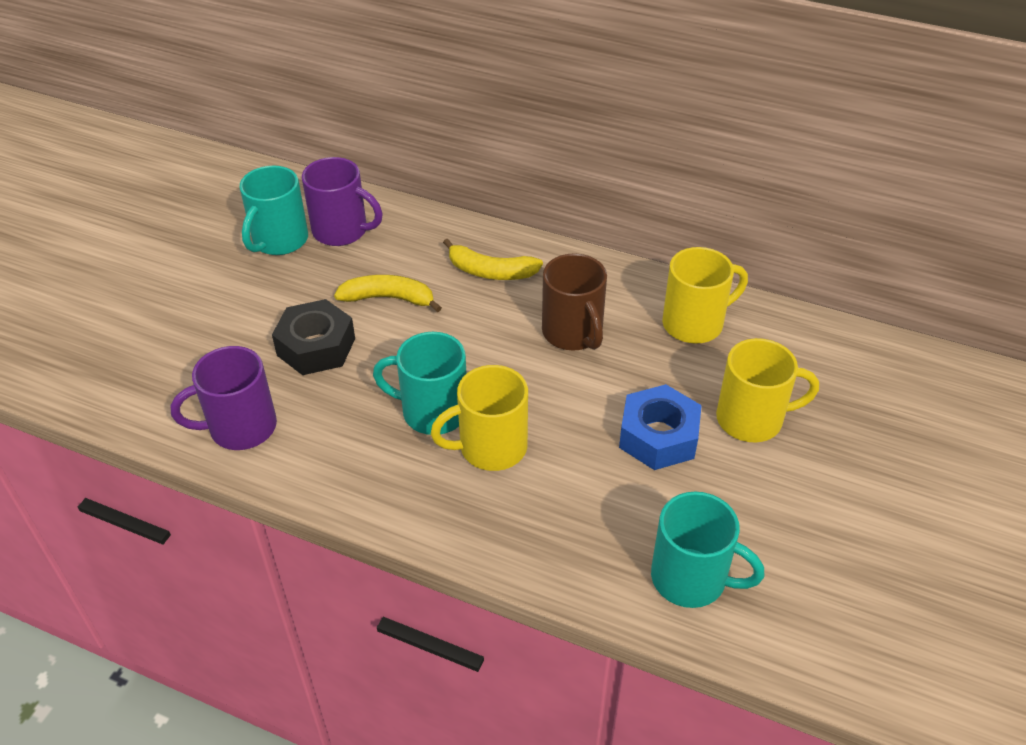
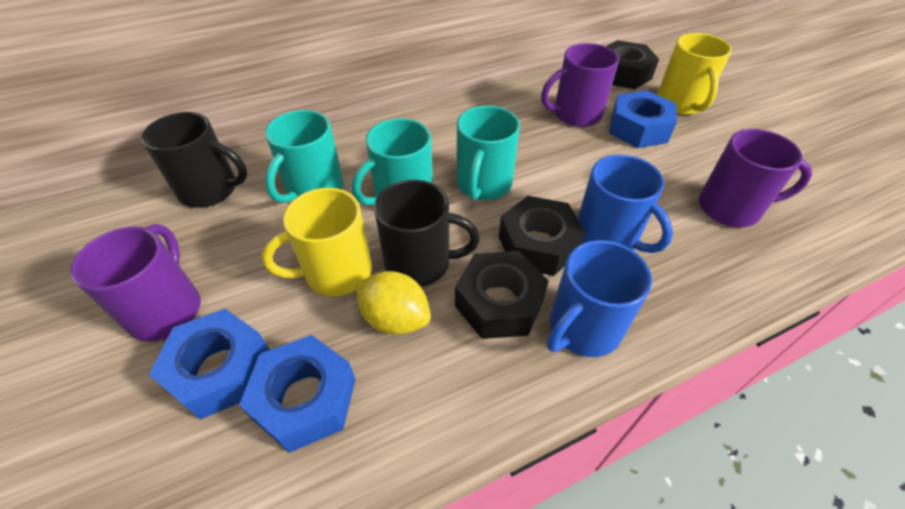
black mug: none = 0 -> [141,112,247,208] [374,180,480,287] = 2
black nut: [272,299,355,375] = 1 -> [455,251,549,339] [499,196,586,276] [606,40,659,89] = 3
blue mug: none = 0 -> [547,240,652,357] [578,154,673,253] = 2
blue nut: [619,384,702,470] = 1 -> [149,309,270,420] [239,335,356,453] [609,90,677,148] = 3
brown mug: [542,253,607,351] = 1 -> none = 0
purple mug: [171,346,277,450] [302,157,383,246] = 2 -> [70,224,201,342] [541,43,619,127] [699,129,812,227] = 3
yellow banana: [334,275,442,312] [443,238,543,280] = 2 -> none = 0
yellow lemon: none = 0 -> [356,271,431,335] = 1
yellow mug: [431,365,528,471] [662,247,748,344] [716,338,819,442] = 3 -> [262,188,372,296] [657,33,732,115] = 2

